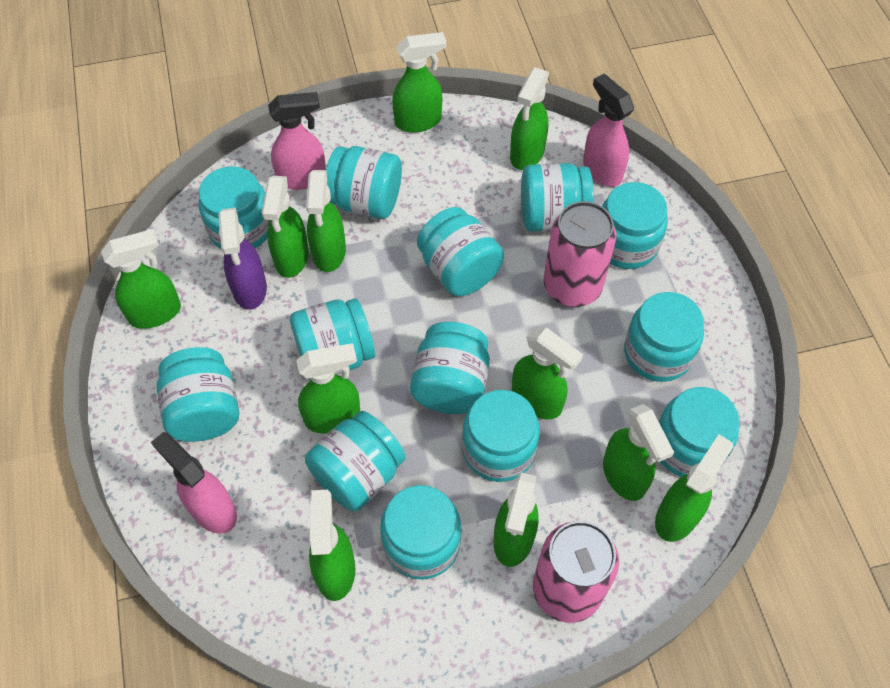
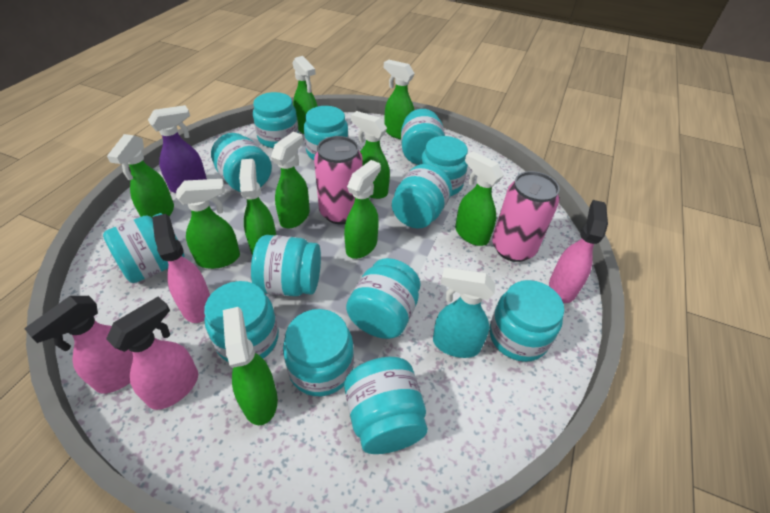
green spray bottle: [101,229,181,329] [262,176,309,278] [296,343,360,434] [306,170,346,272] [309,490,355,601] [392,32,446,133] [494,472,538,567] [510,67,549,170] [512,327,583,420] [603,404,674,501] [655,434,733,542] = 11 -> [107,134,174,217] [176,179,240,269] [223,307,278,425] [239,159,276,255] [271,132,310,228] [292,56,318,134] [344,160,381,259] [351,111,390,199] [384,59,415,139] [455,151,504,246] = 10
pink spray bottle: [151,432,237,534] [268,92,326,190] [583,74,634,187] = 3 -> [24,296,133,394] [106,297,198,410] [152,214,210,323] [549,200,608,303] = 4
turquoise spray bottle: none = 0 -> [433,267,496,358] = 1

